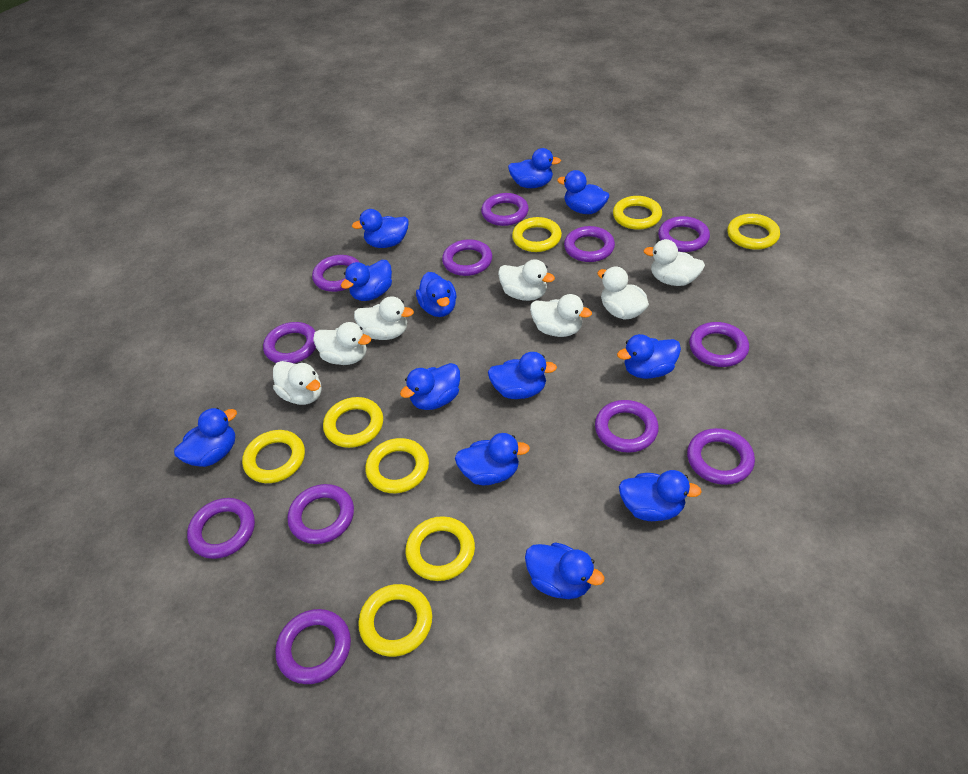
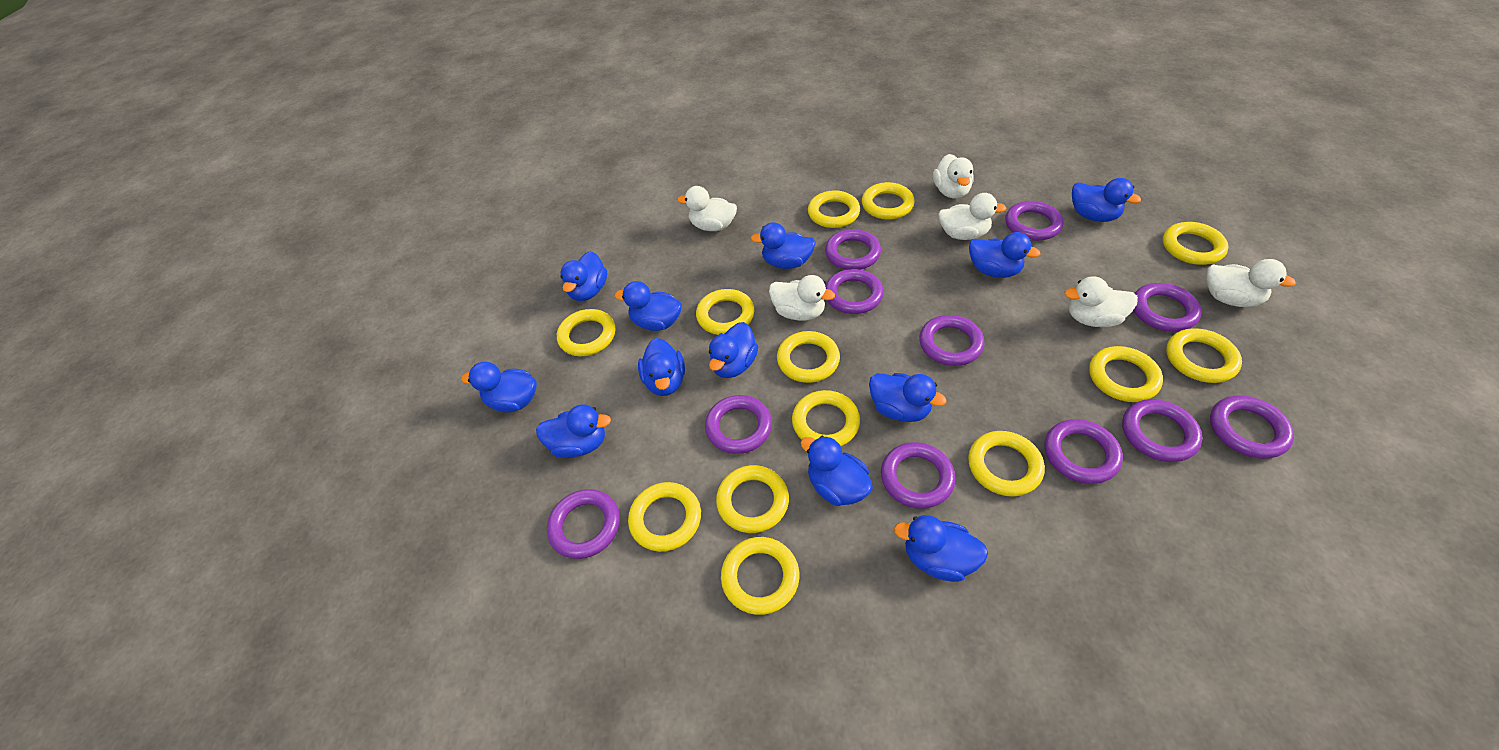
purple ring: [187,498,255,559] [263,322,316,363] [275,609,351,684] [288,484,354,544] [312,255,360,292] [442,239,492,276] [481,193,529,226] [564,226,615,262] [595,400,659,453] [658,216,710,252] [687,428,755,485] [689,322,749,367] = 12 -> [547,489,620,559] [705,395,772,454] [825,229,881,270] [825,269,884,314] [881,442,955,509] [919,315,985,366] [1005,201,1063,241] [1045,419,1123,484] [1122,399,1202,462] [1133,283,1202,332] [1210,395,1294,459] = 11
white duck: [273,361,322,405] [313,322,371,365] [354,296,414,340] [498,259,555,301] [530,294,592,337] [597,267,649,320] [643,239,705,286] = 7 -> [677,186,737,231] [769,275,835,321] [933,154,974,199] [938,193,1006,240] [1064,276,1138,327] [1206,259,1296,307] = 6
yellow ring: [242,430,305,483] [323,397,383,448] [358,584,432,657] [365,438,429,493] [406,516,475,581] [512,217,562,252] [613,196,662,230] [727,214,780,250] = 8 -> [557,309,615,356] [628,482,701,552] [696,289,754,335] [716,465,789,533] [721,537,799,615] [777,331,840,383] [792,390,860,446] [808,190,860,228] [862,182,915,220] [968,431,1045,497] [1089,346,1163,402] [1163,222,1229,265] [1166,328,1242,383] = 13

